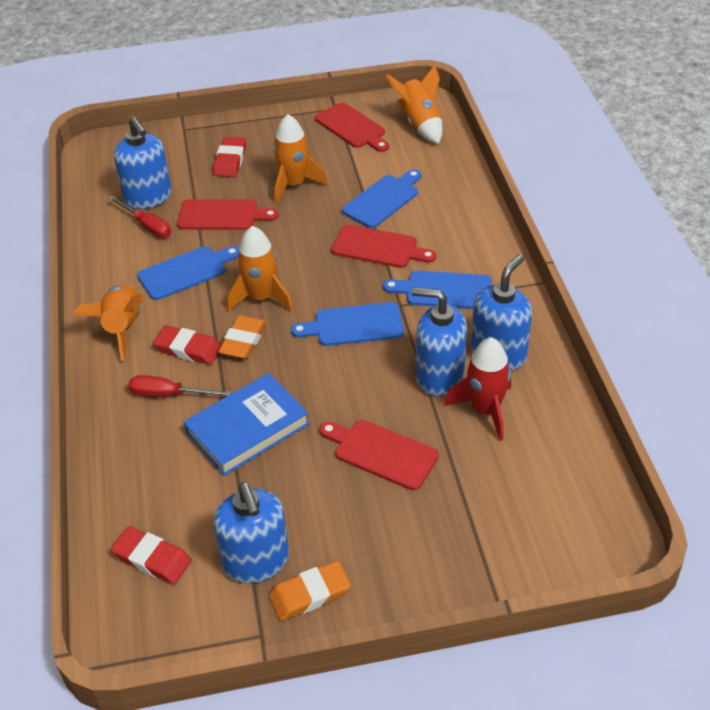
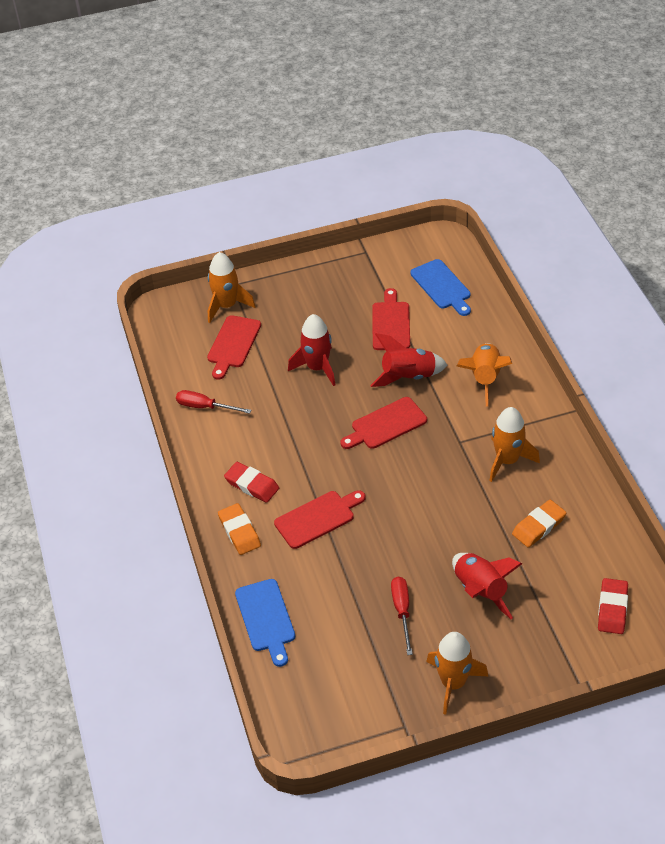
blue book: [184,373,310,476] = 1 -> none = 0
blue cutting board: [137,246,239,300] [291,302,404,346] [342,169,421,228] [383,271,492,309] = 4 -> [235,579,295,667] [410,259,471,316] = 2
blue soap dispenser: [114,117,172,209] [213,482,289,583] [411,287,467,396] [471,255,532,370] = 4 -> none = 0
red eraser: [111,526,192,584] [153,325,221,365] [213,137,246,177] = 3 -> [224,462,279,503] [598,578,628,634] = 2
red rocket: [444,337,511,441] = 1 -> [288,314,335,386] [370,333,447,387] [452,553,522,619] = 3

